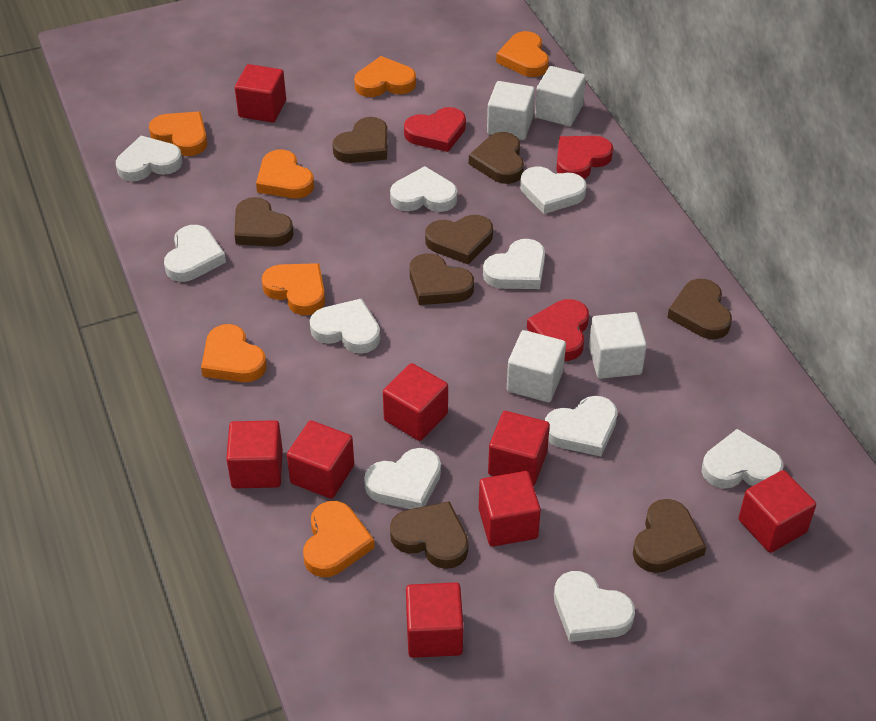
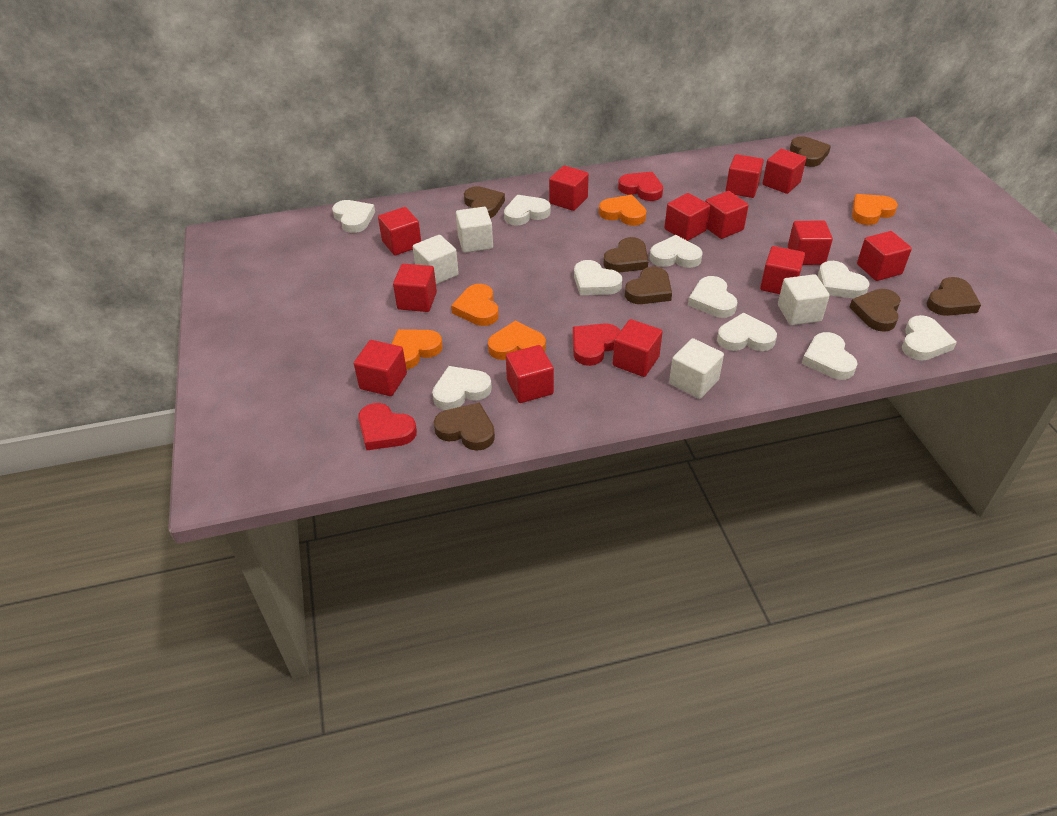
brown heart: [234,197,294,247] [333,117,388,163] [390,501,468,569] [410,253,474,305] [425,215,493,264] [469,132,524,184] [633,499,706,573] [667,279,732,339] = 8 -> [434,402,495,451] [464,186,505,218] [603,237,648,273] [625,266,672,304] [790,136,831,167] [850,289,901,332] [926,277,981,316] = 7
orange heart: [149,111,207,156] [201,324,266,382] [256,149,314,198] [262,263,325,315] [303,501,375,577] [354,56,416,97] [496,31,549,77] = 7 -> [392,329,443,369] [451,284,499,326] [488,320,546,360] [599,195,646,226] [852,194,898,225] = 5
red cube: [226,420,283,489] [235,64,286,123] [287,420,354,499] [383,363,448,441] [406,582,463,658] [479,471,541,547] [488,411,550,486] [738,470,816,553] = 8 -> [354,340,407,396] [378,207,421,255] [393,264,437,312] [506,345,554,403] [549,165,589,211] [613,319,663,377] [665,193,710,241] [705,191,749,239] [725,154,764,198] [760,246,805,294] [762,149,806,194] [788,220,833,265] [857,231,912,281] = 13

